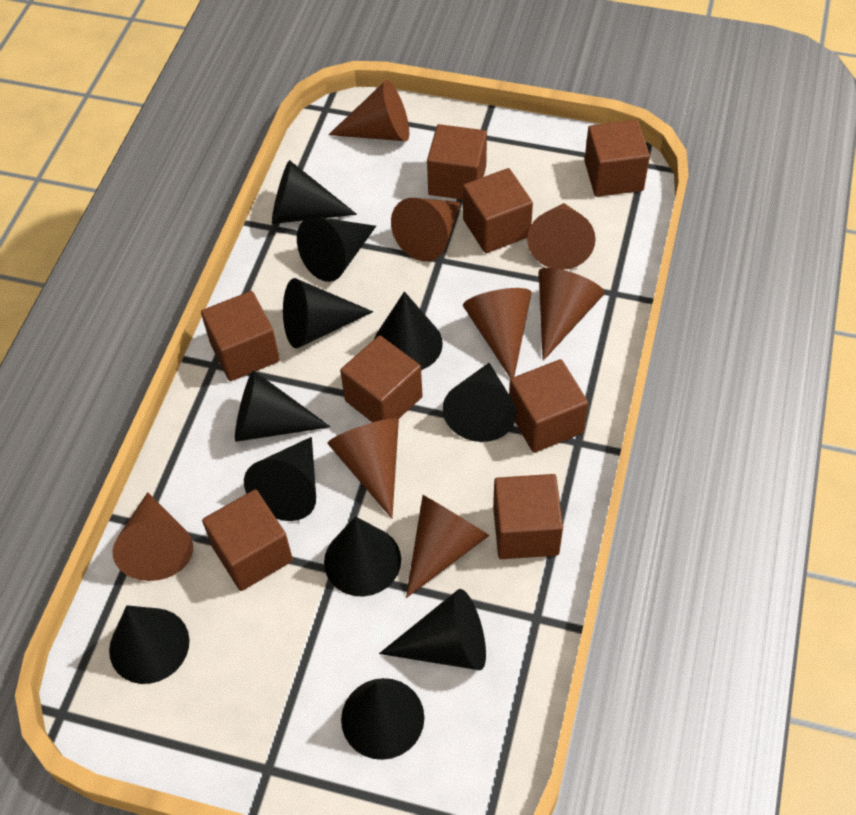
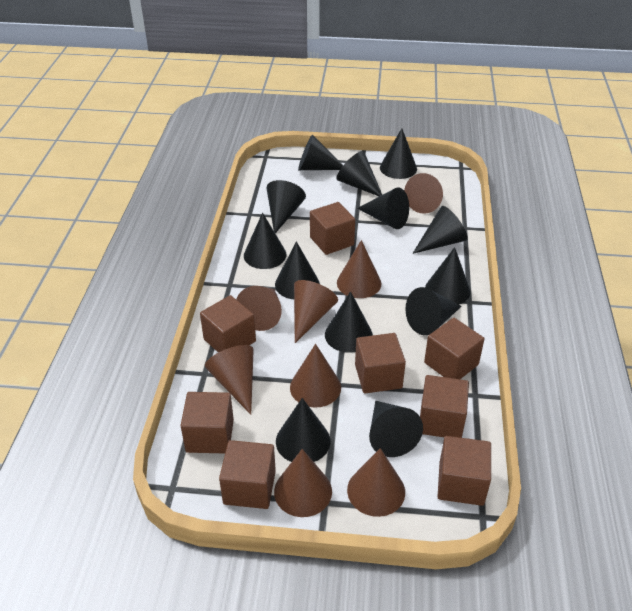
black cone: [109,605,189,684] [235,370,331,442] [244,437,316,521] [272,160,357,224] [283,278,373,348] [297,216,376,282] [324,516,401,596] [341,678,424,760] [374,291,443,370] [379,589,486,670] [442,363,516,442] = 11 -> [244,212,286,269] [267,180,306,233] [275,241,320,299] [276,398,330,462] [298,135,343,170] [325,291,373,353] [337,151,382,196] [357,188,409,229] [369,401,423,457] [380,128,417,179] [405,287,462,335] [412,206,468,254] [425,247,471,305] = 13

